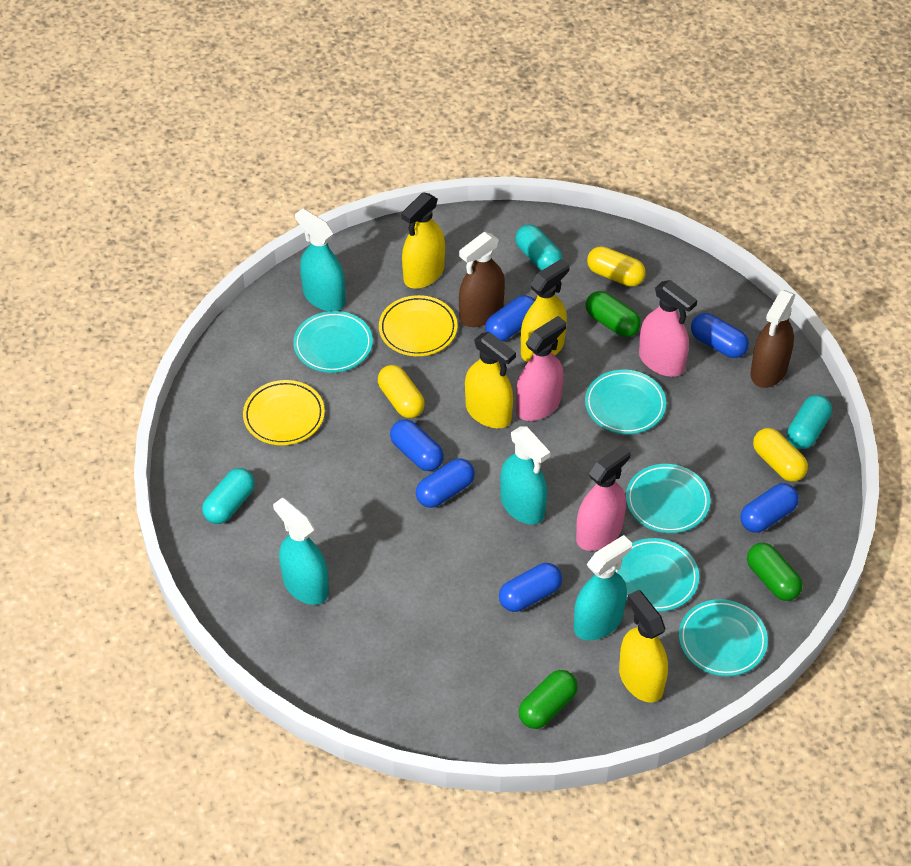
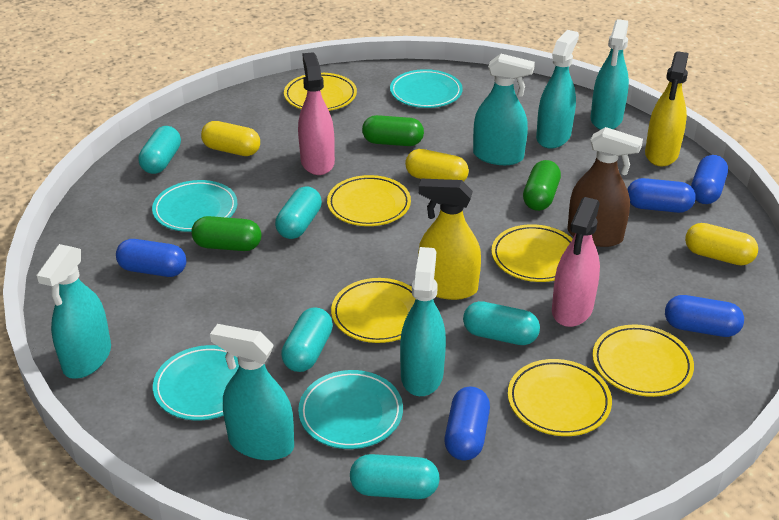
blue capsule: [390,419,444,471] [416,458,475,508] [485,295,535,341] [499,563,562,612] [691,313,749,358] [741,483,799,533] = 6 -> [116,239,186,277] [445,387,490,460] [627,178,696,213] [665,295,744,337] [691,155,728,204] = 5
brown spray bottle: [459,232,505,327] [751,290,796,388] = 2 -> [567,127,643,247] = 1
pink spray bottle: [516,316,566,421] [576,444,631,551] [639,280,697,377] = 3 -> [298,52,335,175] [552,197,600,327] = 2
turquoise capsule: [202,468,255,524] [515,225,563,271] [787,395,832,449] = 3 -> [138,126,181,174] [275,186,322,239] [281,307,333,372] [350,454,440,499] [463,301,540,345] = 5
turquoise plate: [293,311,373,373] [585,370,666,434] [615,538,699,612] [626,464,710,533] [679,599,768,676] = 5 -> [152,180,237,232] [153,345,239,420] [298,370,403,449] [390,69,463,108] = 4
turquoise spray bottle: [273,497,329,605] [295,208,345,311] [500,426,550,525] [574,535,632,640] = 4 -> [36,244,111,379] [210,324,294,460] [400,247,446,396] [473,54,535,165] [536,30,579,149] [591,19,629,130] = 6
yellow plate: [243,380,325,445] [379,295,457,356] = 2 -> [284,73,357,111] [327,175,411,226] [331,278,415,343] [491,224,573,282] [508,359,612,436] [593,324,694,397] = 6
yellow spray bottle: [401,192,445,289] [465,332,516,428] [521,259,570,362] [619,590,668,702] = 4 -> [418,179,481,300] [645,51,688,166] = 2

